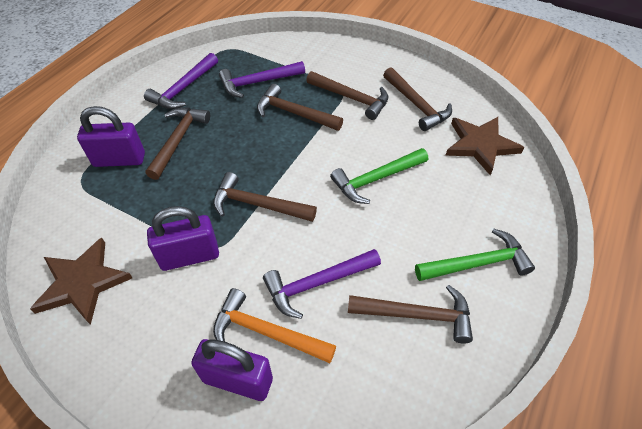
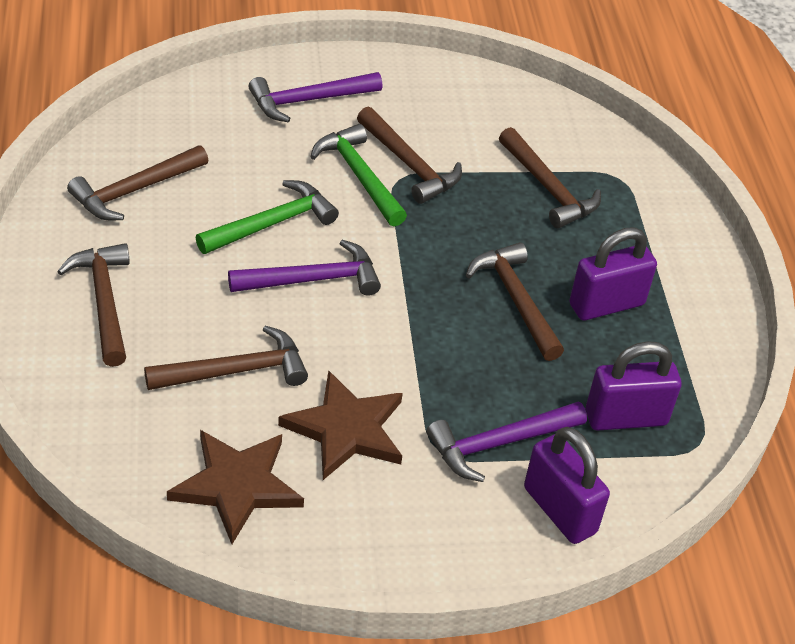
orange hammer: [213,288,336,363] = 1 -> none = 0

